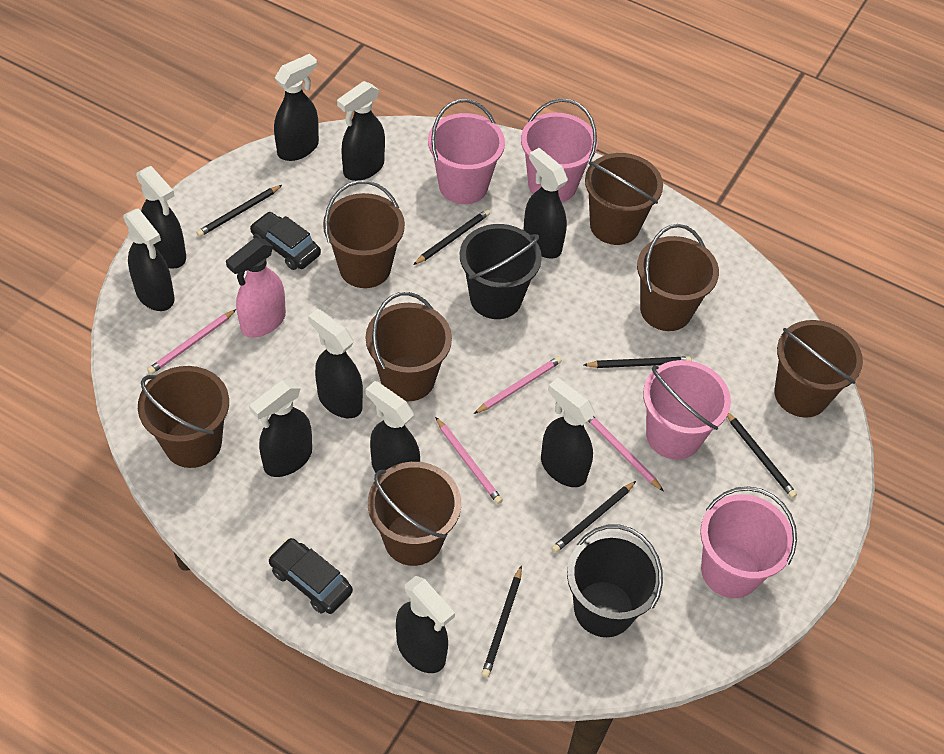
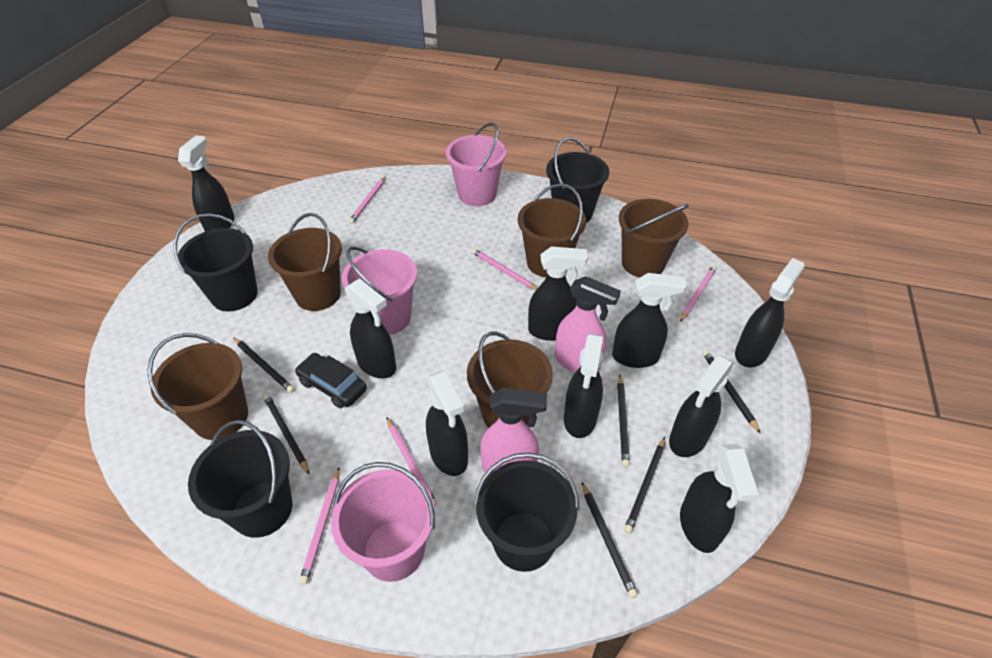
black bucket: [460,224,542,319] [567,525,663,637] = 2 -> [173,213,258,311] [188,420,293,538] [474,453,579,572] [546,137,609,223] = 4
black car: [250,212,321,270] [268,538,353,614] = 2 -> [295,353,367,408] = 1
black spray bottle: [123,208,174,311] [136,166,186,269] [249,380,312,477] [274,54,319,161] [308,309,363,418] [337,81,385,181] [366,381,420,473] [396,576,455,673] [523,148,568,259] [541,378,595,487] = 10 -> [178,136,234,232] [345,278,396,378] [426,370,468,476] [528,246,588,341] [564,334,603,438] [612,273,687,368] [669,356,734,457] [680,444,759,553] [735,258,805,367] = 9
brown bucket: [138,366,229,468] [323,180,405,288] [366,292,452,401] [368,462,461,566] [585,153,663,245] [637,224,719,331] [774,320,863,417] = 7 -> [147,333,248,440] [268,213,342,311] [467,332,553,428] [518,184,586,277] [619,199,689,278] = 5
pink bucket: [428,99,505,204] [521,99,597,202] [643,360,731,460] [700,487,797,598] = 4 -> [331,462,435,582] [342,247,417,335] [446,123,506,206] = 3
pink pencil: [147,309,236,374] [435,417,503,504] [474,356,562,414] [588,416,664,491] = 4 -> [299,467,340,585] [349,176,386,224] [386,417,437,507] [472,249,537,290] [680,265,716,322] = 5
pink spray bottle: [226,238,286,338] = 1 -> [480,388,547,473] [555,276,621,372] = 2

